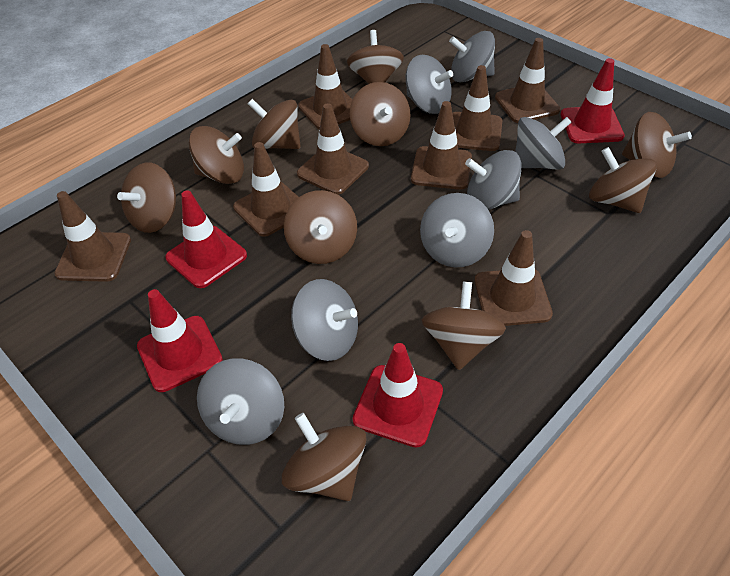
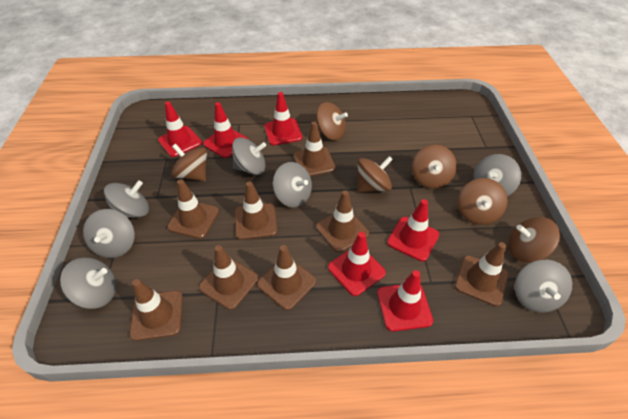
brown spinning top: [117,162,176,233] [189,126,244,184] [248,99,301,149] [282,413,367,501] [284,190,357,264] [347,30,404,84] [350,82,410,146] [422,282,506,370] [589,147,657,213] [622,112,692,178] = 10 -> [171,144,207,181] [316,102,348,140] [357,156,393,192] [412,145,457,189] [458,178,508,225] [509,217,560,263] = 6
red traffic cone: [137,289,223,392] [165,190,247,288] [353,343,443,448] [561,58,625,143] = 4 -> [158,101,202,157] [203,102,248,158] [264,92,303,145] [328,232,386,296] [377,270,433,332] [387,199,439,261] = 6

